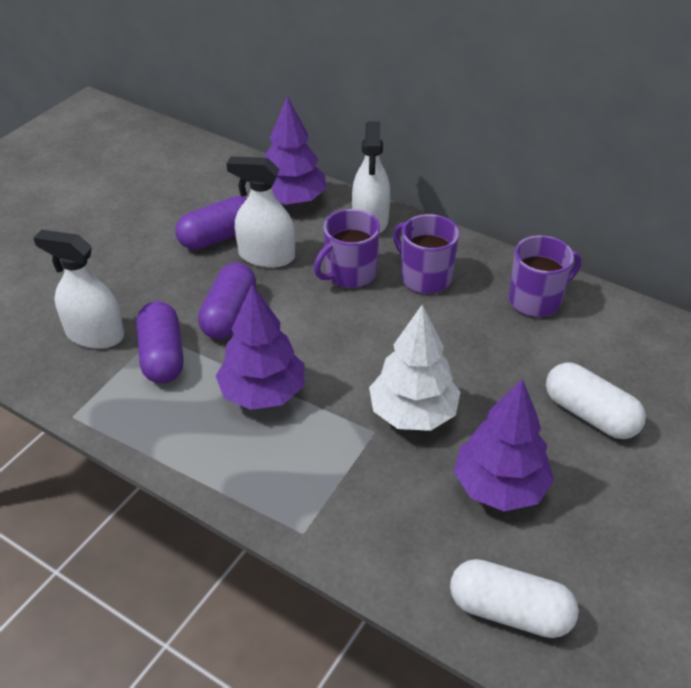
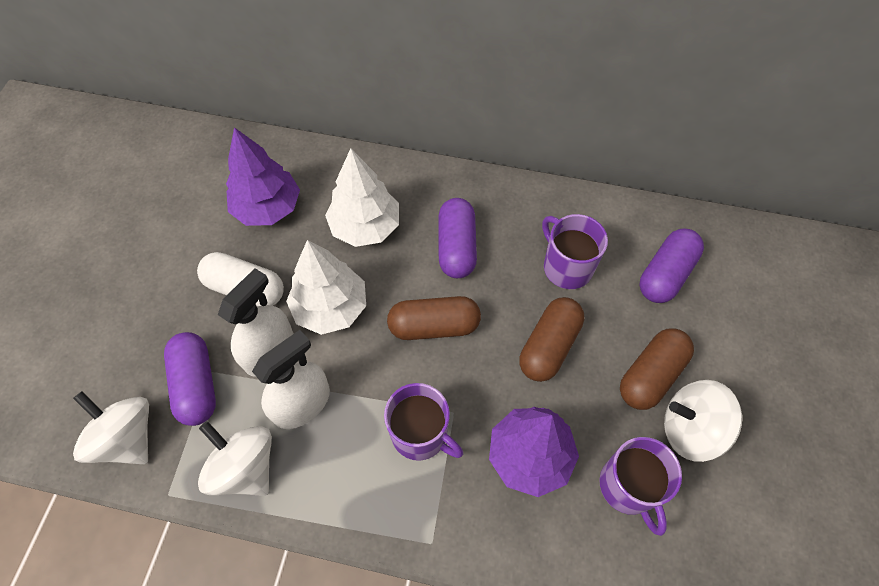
brown capsule: none = 0 -> [387,296,481,340] [519,297,584,382] [620,328,694,410] = 3
purple tree: [216,284,304,410] [264,96,327,205] [454,379,554,512] = 3 -> [226,127,300,226] [489,407,579,497] = 2
white capsule: [450,559,579,638] [546,362,646,439] = 2 -> [197,252,284,306] = 1
white spinning top: none = 0 -> [73,391,149,464] [198,421,272,496] [664,380,742,462] = 3
white spray bottle: [34,230,124,349] [226,156,295,268] [352,121,390,233] = 3 -> [218,268,294,377] [252,330,330,429] = 2
white tree: [369,305,460,431] = 1 -> [286,240,366,335] [325,148,399,247] = 2

